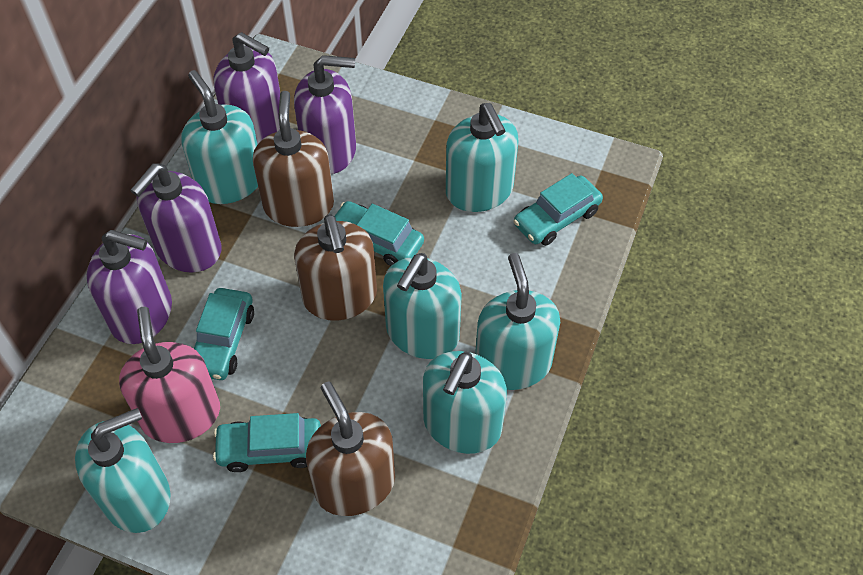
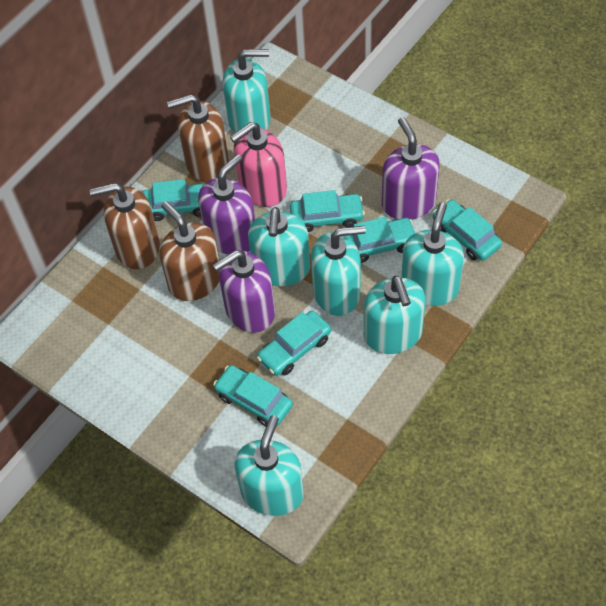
purple soap dispenser: [87,230,172,344] [130,163,222,272] [214,32,280,144] [294,55,356,174] = 4 -> [198,154,255,254] [213,250,275,333] [382,117,440,220] = 3
turquoise car: [194,288,254,380] [213,413,321,472] [334,201,424,266] [513,173,603,246] = 4 -> [142,179,205,221] [213,365,293,426] [257,311,331,376] [290,190,365,232] [347,217,415,263] [433,199,502,261] = 6

